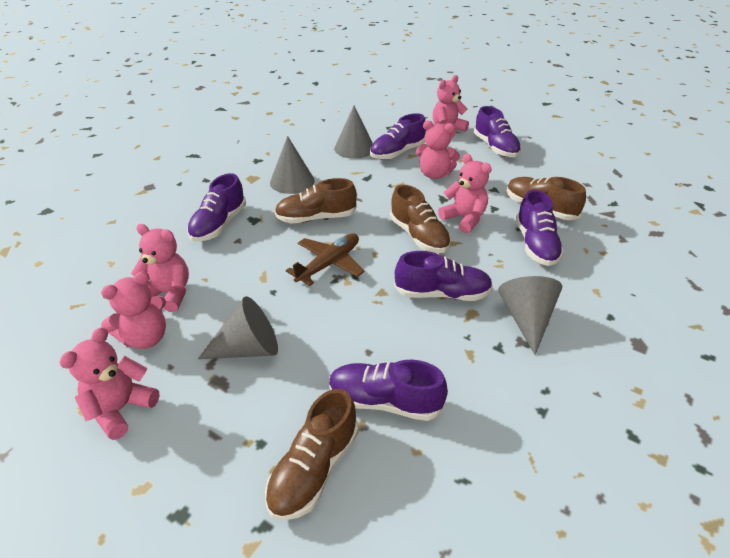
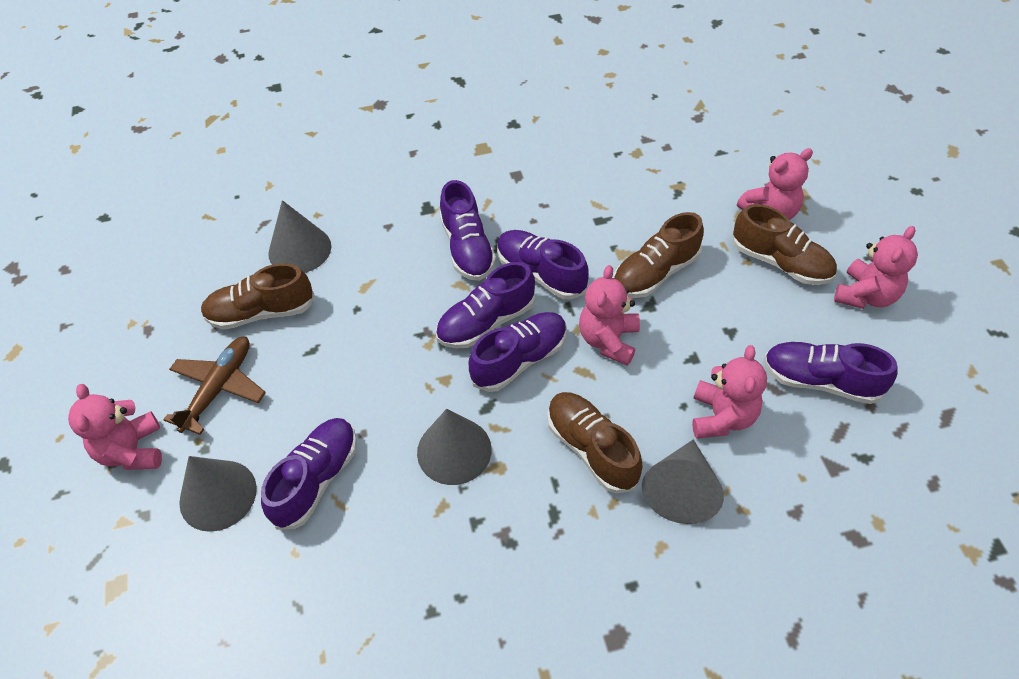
pink teddy bear: [59,328,160,440] [101,271,166,349] [131,224,189,312] [416,120,460,179] [433,75,469,138] [438,153,492,233] = 6 -> [68,384,162,470] [579,265,640,366] [692,345,767,438] [737,148,813,220] [834,226,918,309] = 5

